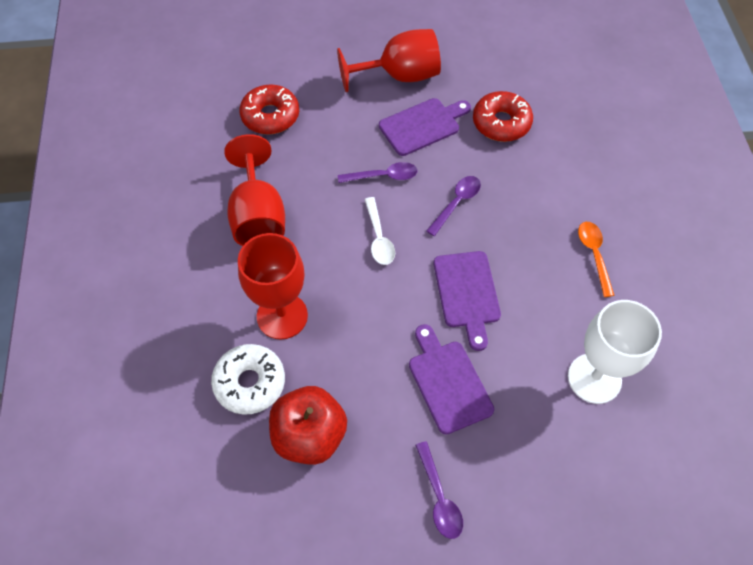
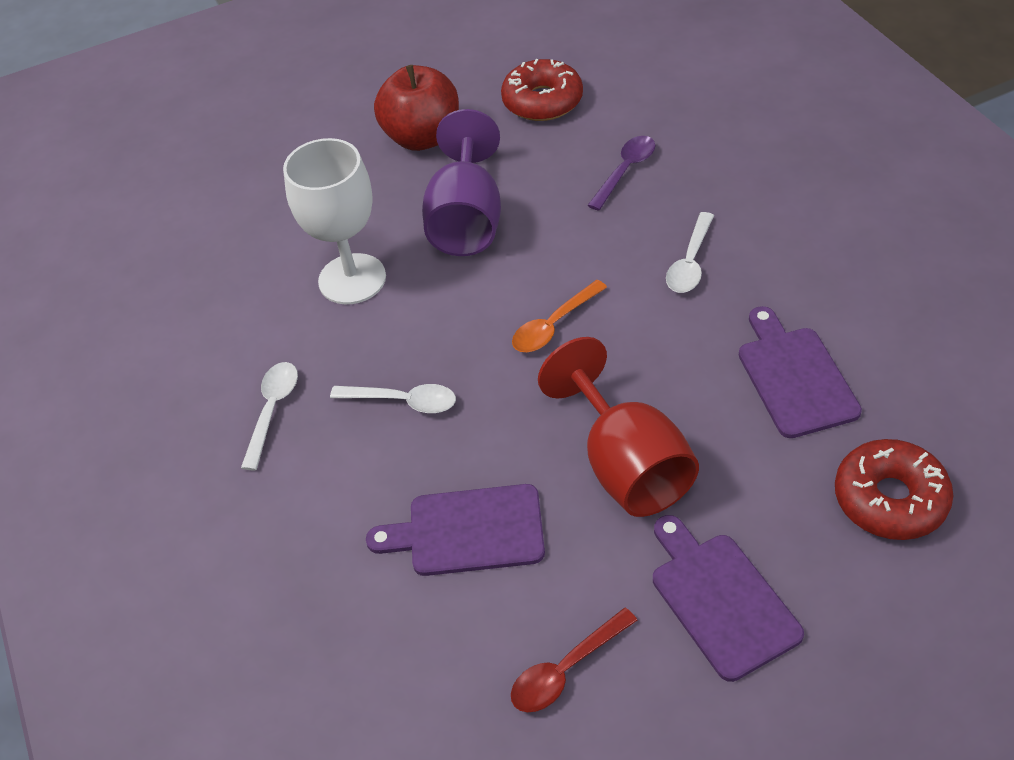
purple goblet: none = 0 -> [422,109,501,256] = 1
purple spoon: [338,162,417,183] [415,441,463,539] [426,176,481,236] = 3 -> [587,136,656,211] = 1
red goblet: [224,134,285,246] [238,233,308,340] [337,29,441,92] = 3 -> [538,337,699,517] = 1
red spoon: none = 0 -> [511,608,638,712] = 1
white donut: [211,344,285,415] = 1 -> none = 0
white spoon: [365,197,395,265] = 1 -> [241,362,298,470] [330,384,456,413] [666,212,714,293] = 3

